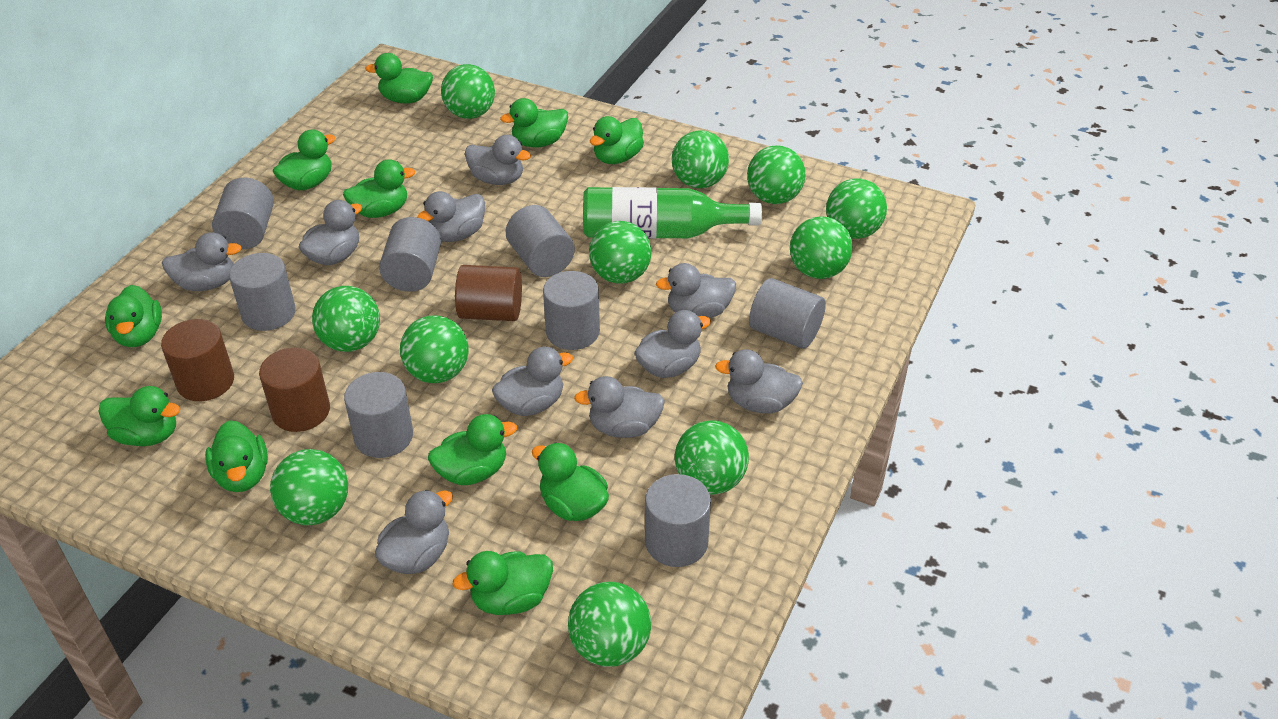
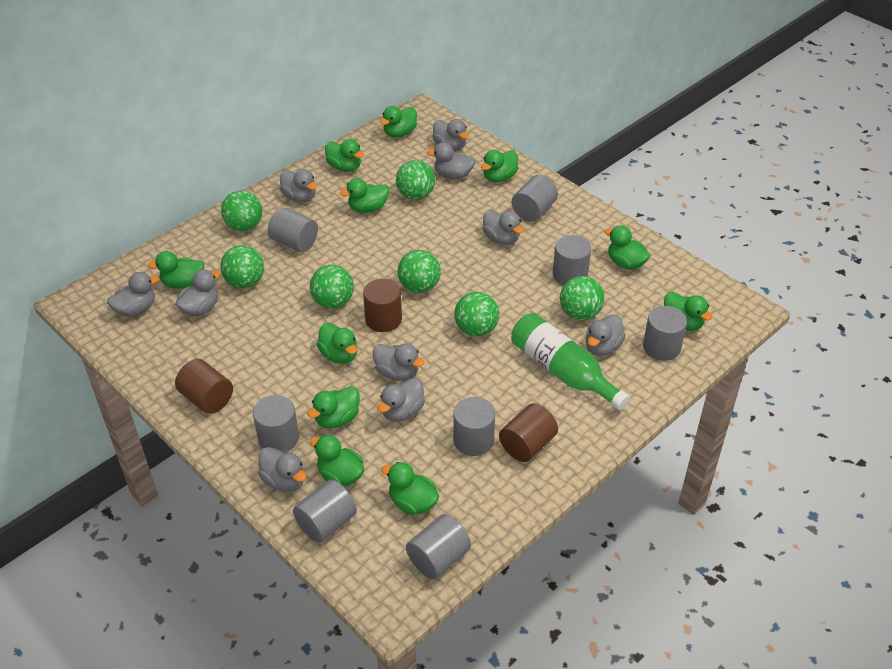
green ball: [270,449,348,525] [312,286,380,352] [400,315,469,383] [441,64,495,119] [568,582,651,667] [589,221,651,284] [672,130,729,188] [675,420,749,495] [747,145,805,204] [790,216,853,279] [826,178,887,239] = 11 -> [221,190,262,231] [221,245,264,288] [310,265,354,309] [396,160,435,200] [398,250,441,293] [454,292,499,337] [560,276,604,320] = 7

